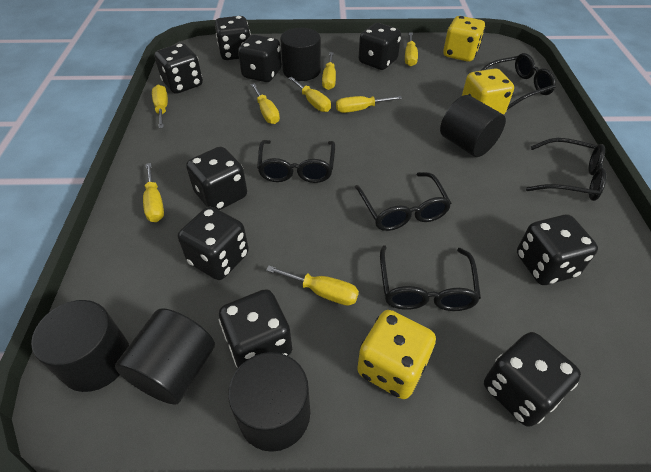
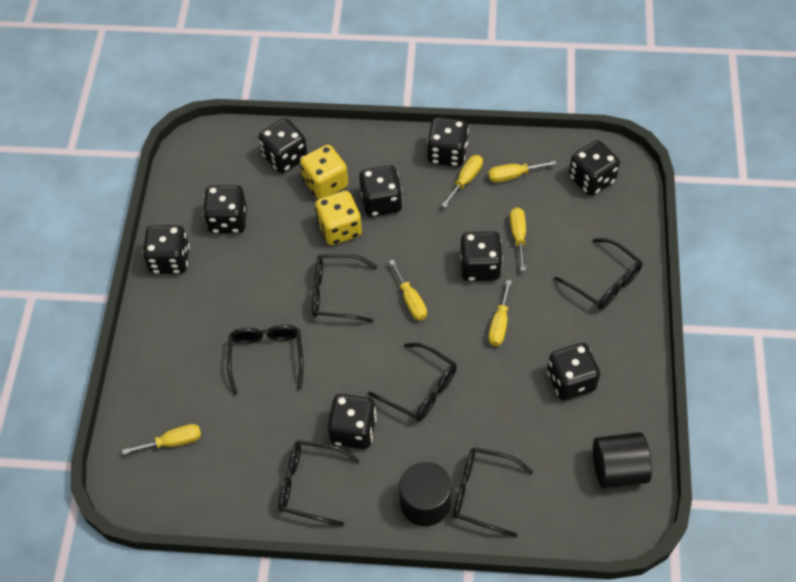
black cylinder: [31,300,129,392] [115,308,215,405] [228,352,310,452] [280,28,321,81] [440,95,506,157] = 5 -> [399,462,451,526] [593,432,652,489] = 2
black glasses: [257,140,335,183] [355,172,452,231] [380,245,481,311] [481,53,556,110] [526,138,607,201] = 5 -> [227,325,303,395] [278,440,359,526] [312,254,377,322] [368,343,457,421] [453,447,533,537] [554,238,642,310] = 6
yellow dice: [357,310,436,399] [443,16,485,62] [462,68,514,115] = 3 -> [300,145,348,199] [315,191,362,245] = 2
yellow screwdriver: [143,163,164,222] [152,85,168,129] [251,83,280,124] [266,266,359,305] [288,77,331,112] [322,52,336,90] [336,96,402,113] [405,32,418,67] = 8 -> [122,424,201,455] [389,260,427,321] [442,155,483,208] [488,160,557,183] [488,280,512,346] [510,207,526,271] = 6

